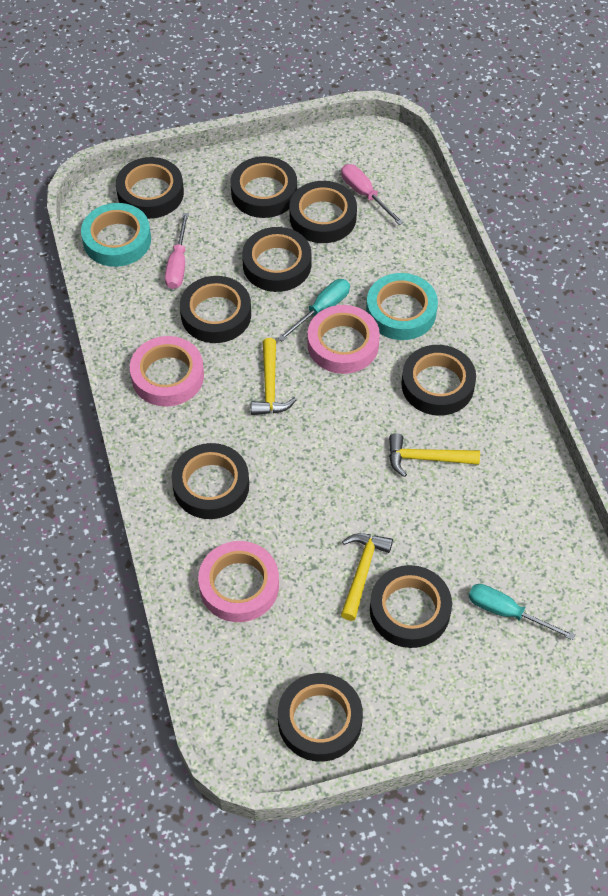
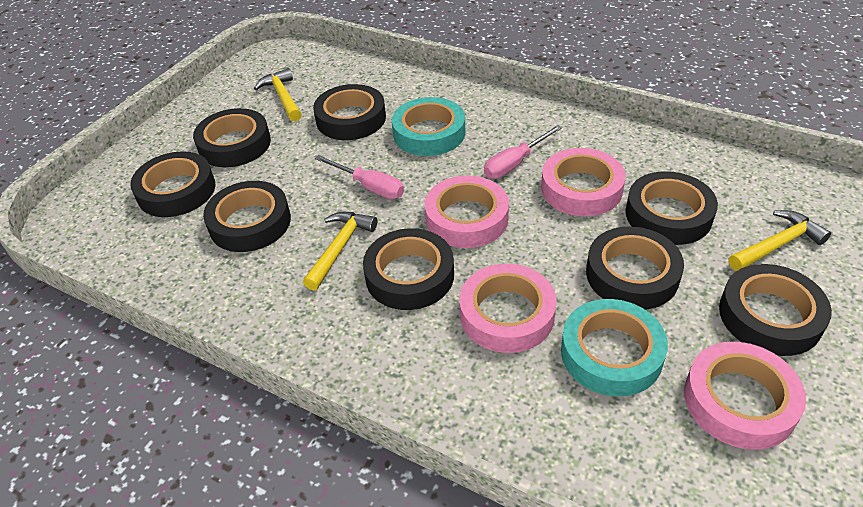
black tape: [116,157,184,219] [171,443,249,519] [180,276,251,343] [230,156,297,218] [242,227,311,292] [278,673,363,762] [289,181,357,243] [370,565,452,648] [401,345,476,416] = 9 -> [130,151,215,217] [193,108,271,167] [203,181,291,252] [313,84,386,140] [363,228,454,310] [586,226,684,310] [625,171,718,245] [719,264,832,356] = 8
pink tape: [130,336,204,407] [198,541,279,622] [307,305,380,374] = 3 -> [425,176,509,248] [460,264,557,353] [541,148,626,216] [684,342,806,450] = 4
turquoise screwdriver: [278,279,350,341] [468,584,576,640] = 2 -> none = 0

